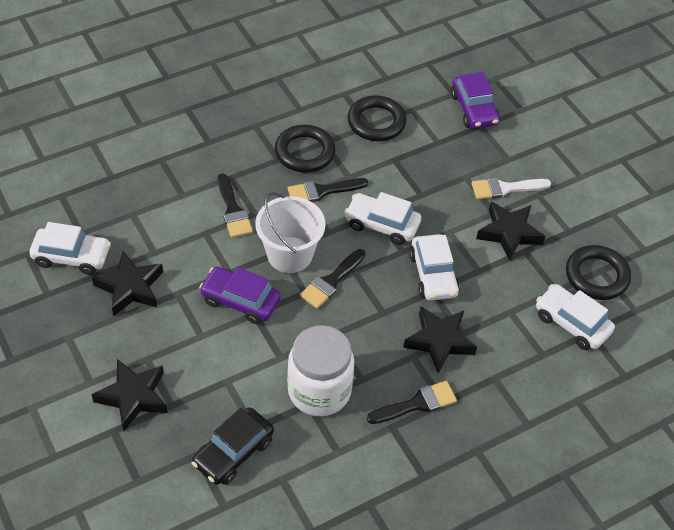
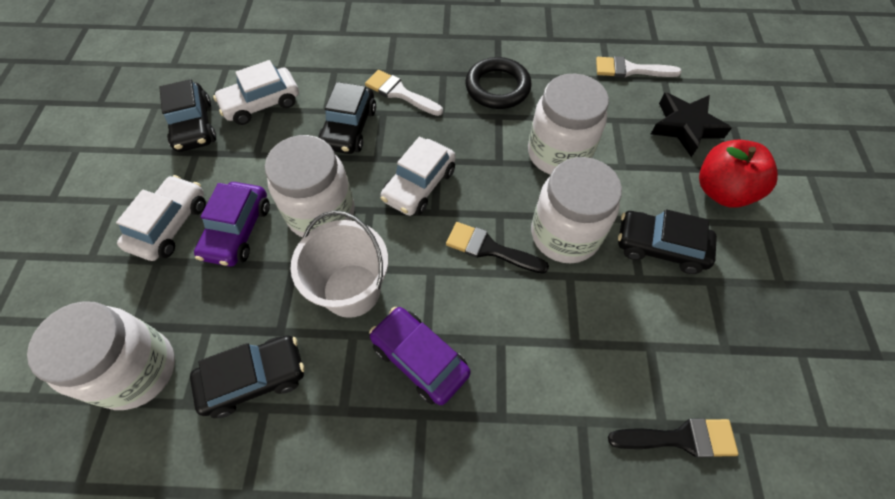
black brush: [218,173,253,238] [288,178,368,202] [300,249,365,309] [367,381,457,424] = 4 -> [446,222,549,274] [608,418,739,458] = 2
black car: [192,407,274,485] = 1 -> [159,79,216,152] [190,336,305,418] [318,82,376,154] [618,209,717,274] = 4
black ring: [275,125,335,173] [348,95,407,141] [566,245,631,300] = 3 -> [466,57,532,109] = 1
black star: [91,359,168,431] [92,251,163,316] [403,306,477,373] [476,202,545,261] = 4 -> [651,93,732,157] = 1
red apple: none = 0 -> [699,140,778,208] = 1
white brush: [471,178,551,199] = 1 -> [365,70,443,116] [596,56,682,78] = 2
white car: [29,222,111,275] [344,192,421,245] [409,234,460,301] [536,284,615,350] = 4 -> [116,175,206,261] [213,60,299,125] [380,137,456,216] = 3
white jar: [287,325,354,417] = 1 -> [27,301,175,410] [265,135,355,238] [528,74,609,175] [531,157,622,263] = 4

